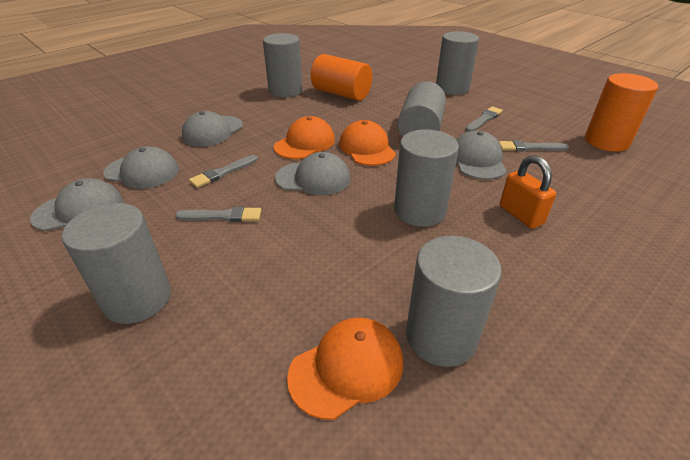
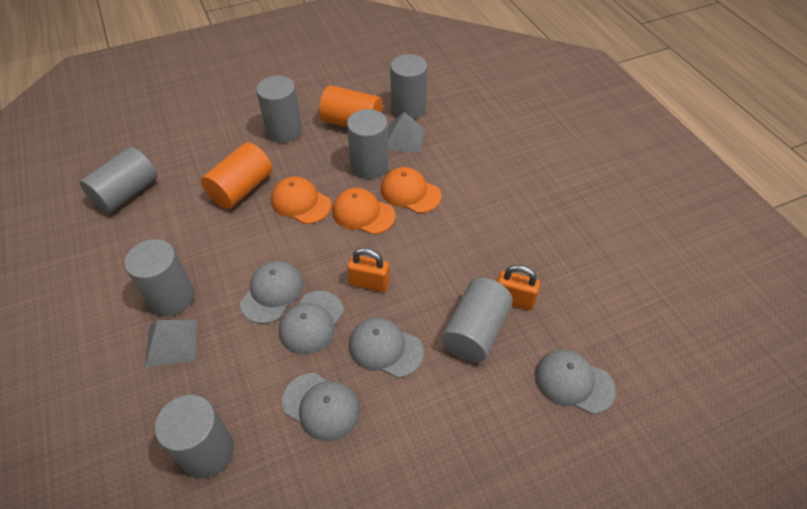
grey brush: [175,207,261,222] [189,155,258,188] [465,106,503,132] [499,140,569,151] = 4 -> none = 0
grey cylinder: [62,203,171,324] [263,33,303,97] [394,130,459,227] [398,81,446,137] [406,236,502,367] [436,31,479,95] = 6 -> [80,147,157,213] [124,239,194,316] [155,395,234,478] [256,76,302,143] [347,109,389,179] [390,54,427,119] [441,278,513,363] = 7
grey pyramid: none = 0 -> [145,319,197,368] [388,112,425,153] = 2
orange padlock: [500,155,556,229] = 1 -> [347,248,390,292] [497,265,540,310] = 2

